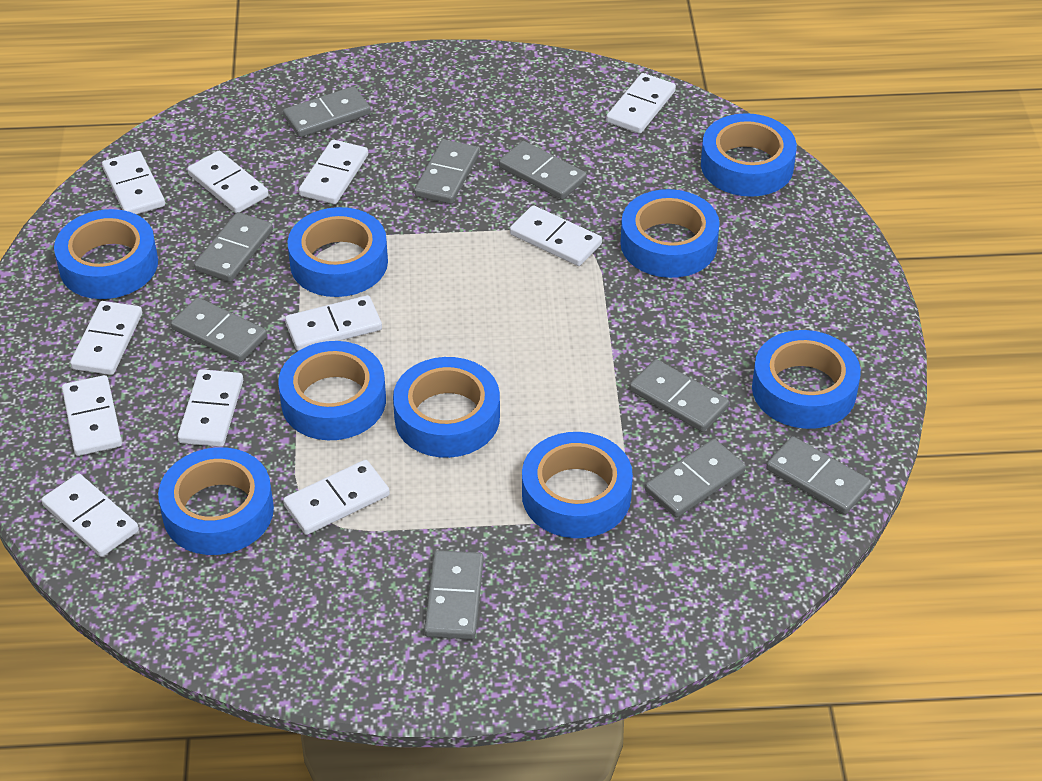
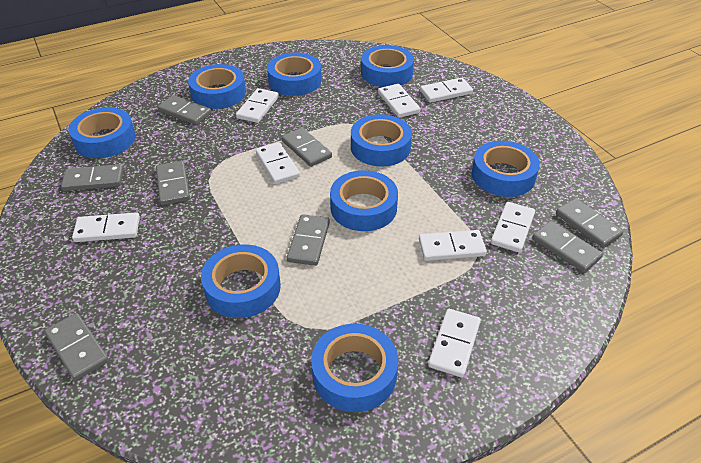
grey domino: [171,297,267,362] [194,212,273,282] [283,86,371,137] [414,139,479,204] [424,550,484,640] [499,141,587,200] [629,359,729,432] [645,439,746,517] [766,436,871,514] = 9 -> [44,313,109,381] [61,164,124,191] [156,161,190,205] [158,95,212,125] [281,128,332,167] [287,214,330,266] [532,221,603,272] [556,198,623,248] = 8
white domino: [41,474,139,557] [62,375,122,456] [70,301,142,375] [102,151,165,214] [178,369,243,447] [187,151,269,213] [283,460,390,535] [285,295,382,351] [299,140,368,204] [510,205,602,266] [606,73,676,133] = 11 -> [72,212,140,242] [236,88,279,123] [256,142,300,184] [378,84,420,118] [419,230,487,261] [420,78,473,103] [428,309,481,378] [491,202,535,253] = 8

